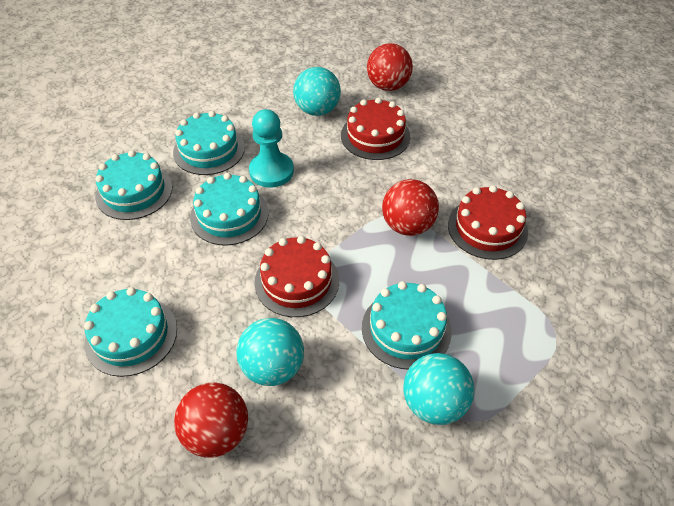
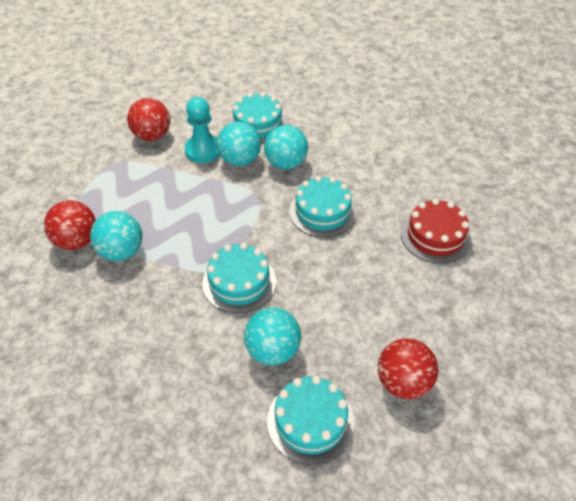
red cake: [254,236,339,317] [341,97,410,160] [448,185,528,260] = 3 -> [401,199,471,263] = 1
turquoise ball: [236,318,304,386] [293,67,341,116] [403,353,474,425] = 3 -> [90,211,142,261] [217,122,261,166] [244,307,301,365] [264,125,308,170] = 4
turquoise cake: [84,287,177,377] [95,150,172,220] [173,111,245,175] [190,173,269,245] [362,281,452,369] = 5 -> [202,243,276,313] [229,92,287,143] [267,376,354,465] [289,176,356,237] = 4

